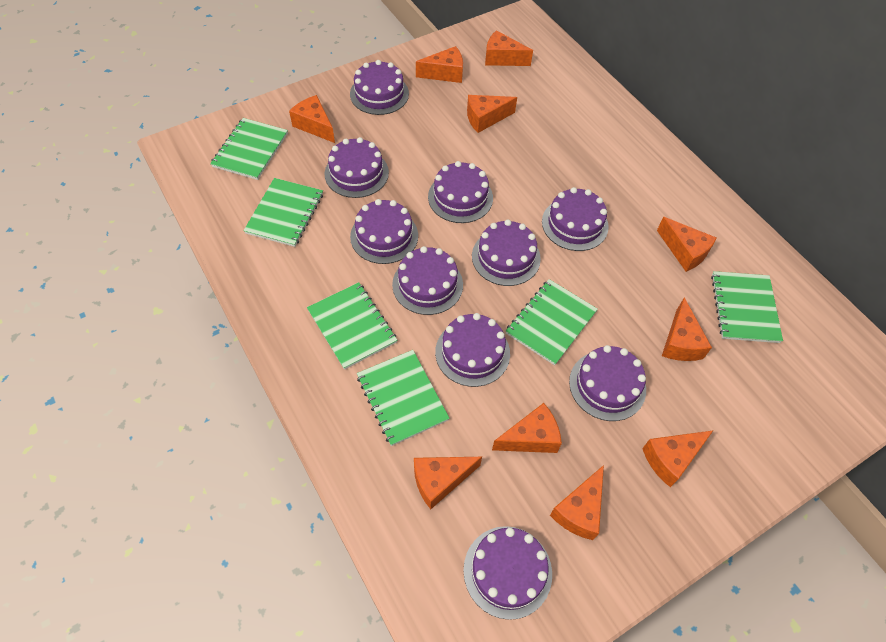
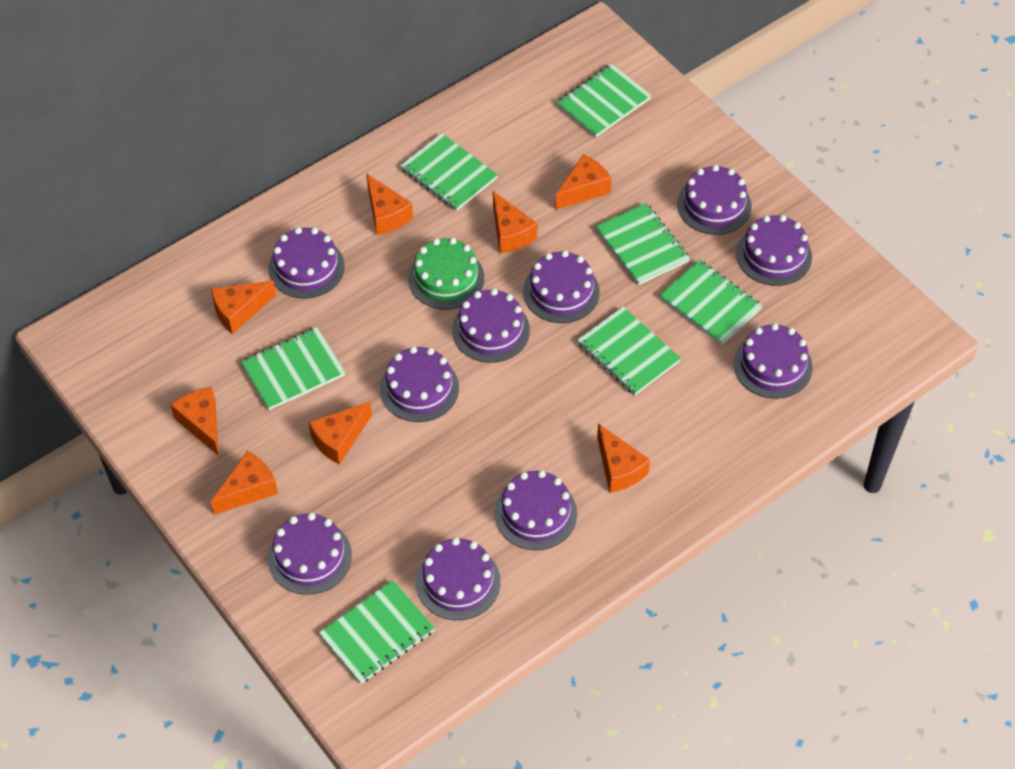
green cake: none = 0 -> [408,237,484,309] = 1
green notebook: [210,118,288,180] [244,178,323,247] [307,282,397,370] [357,350,450,446] [506,279,598,365] [711,271,783,343] = 6 -> [241,327,345,410] [319,580,435,684] [400,133,498,211] [556,64,652,137] [577,306,681,395] [595,203,690,285] [659,259,762,345] = 7
orange cheese: [289,95,335,143] [414,457,482,509] [416,46,463,83] [467,95,517,133] [485,30,533,66] [492,403,562,453] [550,465,604,540] [642,431,713,487] [657,217,717,272] [662,298,712,361] = 10 -> [170,387,218,455] [211,281,276,334] [211,451,278,515] [309,402,372,465] [366,173,413,235] [493,191,537,253] [555,154,612,210] [597,423,650,493] = 8

